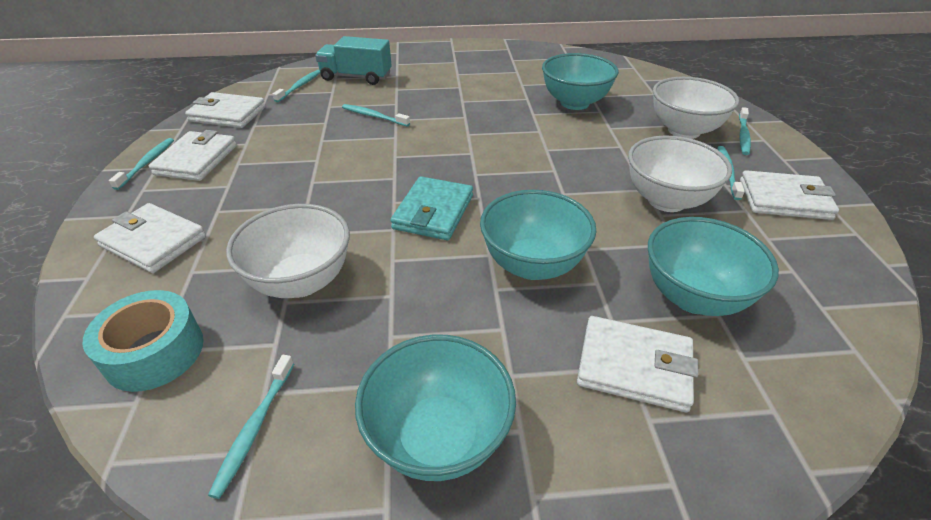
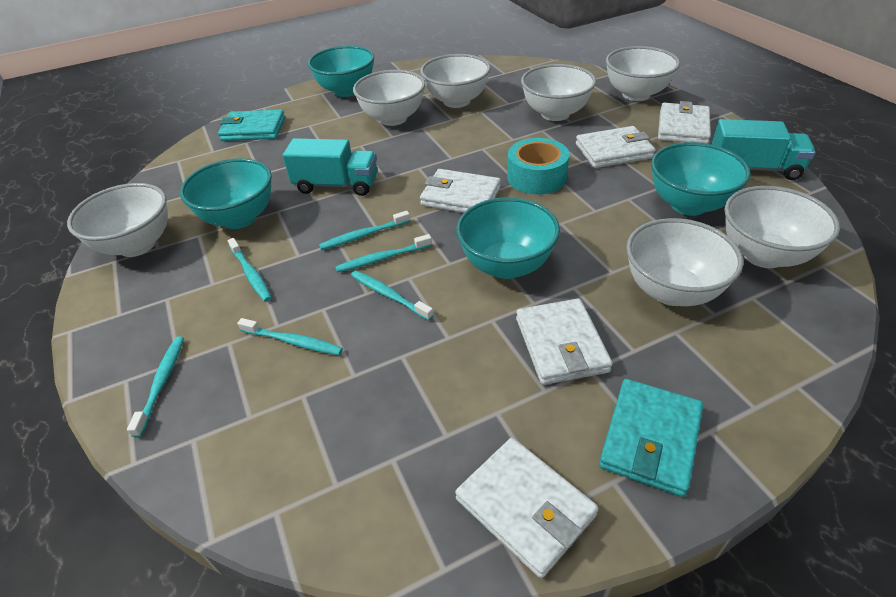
turquoise truck: [315,36,392,85] = 1 -> [282,138,377,196] [711,119,816,180] = 2
turquoise wallet: [390,176,473,240] = 1 -> [218,109,285,141] [599,379,703,497] = 2
white bowl: [226,204,350,298] [628,135,732,212] [653,77,739,139] = 3 -> [67,183,168,257] [353,70,425,126] [420,54,491,108] [521,64,596,121] [606,46,680,101] [626,218,743,306] [724,186,840,268] = 7

